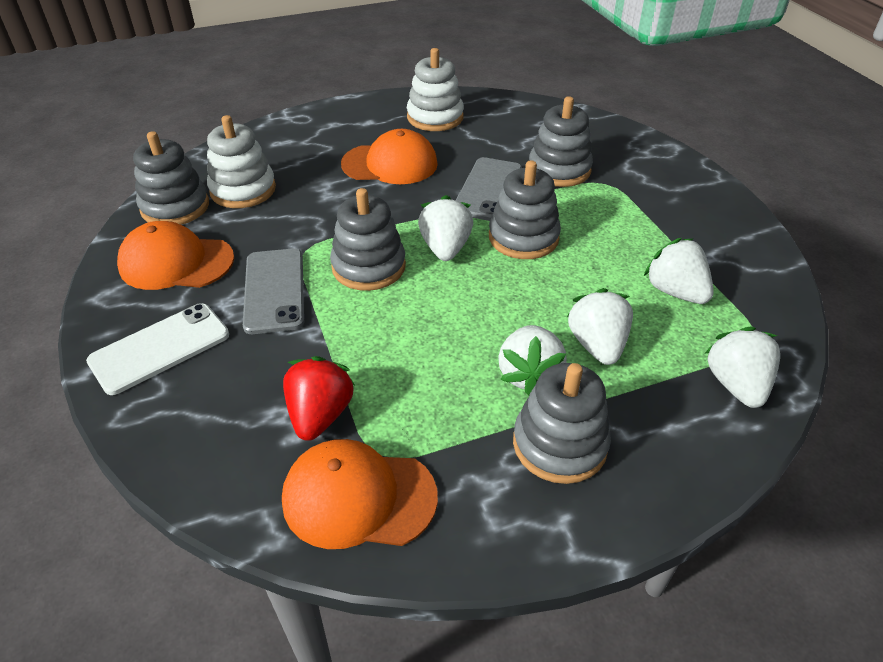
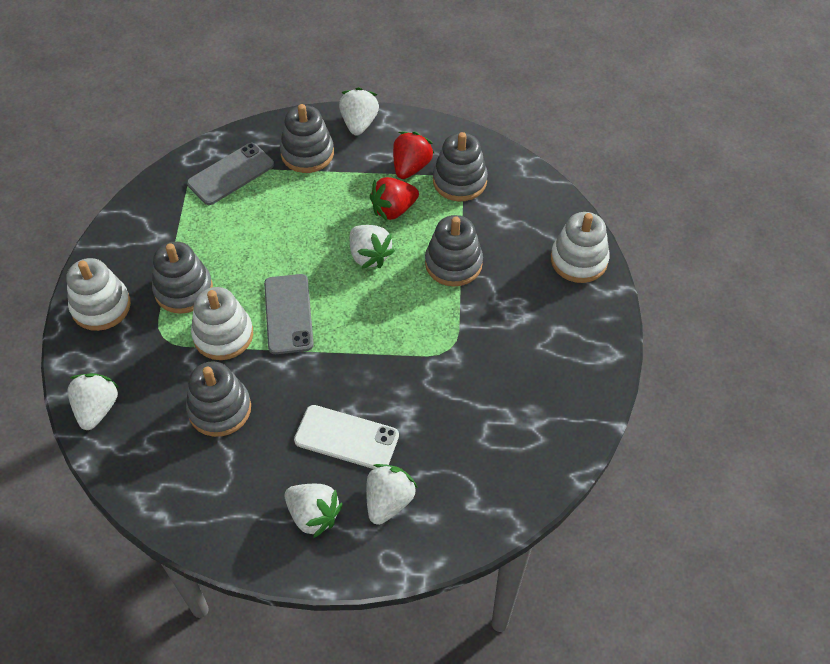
orange cap: [117,221,234,290] [282,439,438,549] [341,129,438,184] = 3 -> none = 0
red strawberry: [283,356,355,441] = 1 -> [370,177,419,221] [393,132,434,179] = 2
white stacking toy: [207,115,276,208] [407,48,464,131] = 2 -> [66,258,131,331] [191,287,253,360] [551,212,610,283] = 3

